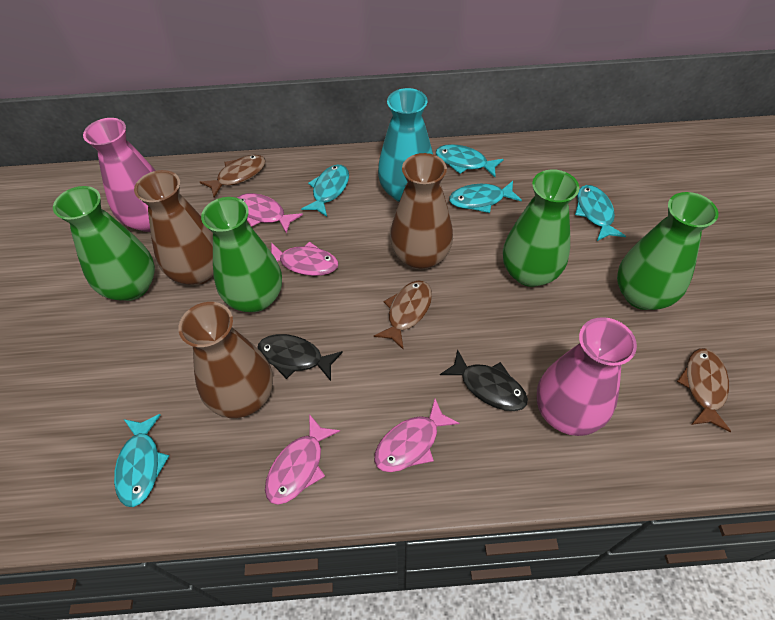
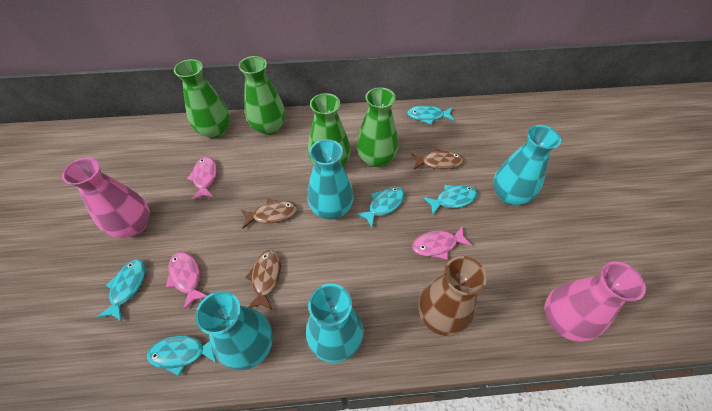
black fish: [258,334,343,381] [440,349,528,411] = 2 -> none = 0
brown vase: [134,170,213,285] [178,302,273,418] [390,153,453,270] = 3 -> [418,256,487,336] = 1
pink fish: [237,193,303,234] [265,414,340,505] [271,241,338,276] [374,399,460,472] = 4 -> [166,251,207,310] [187,157,217,200] [412,226,472,260] = 3
turquoise vase: [378,88,433,202] = 1 -> [195,291,273,370] [306,284,364,363] [307,139,354,220] [493,125,561,205] = 4

